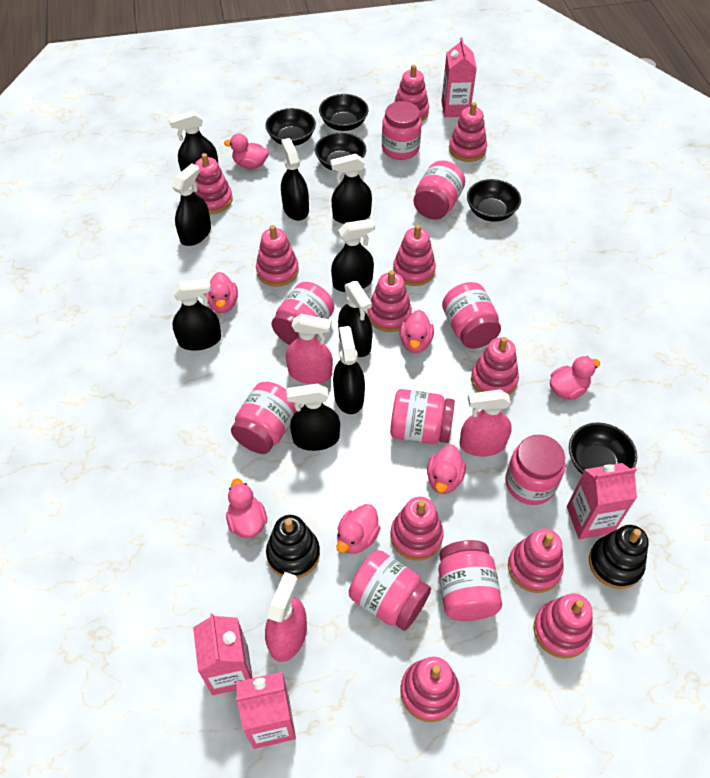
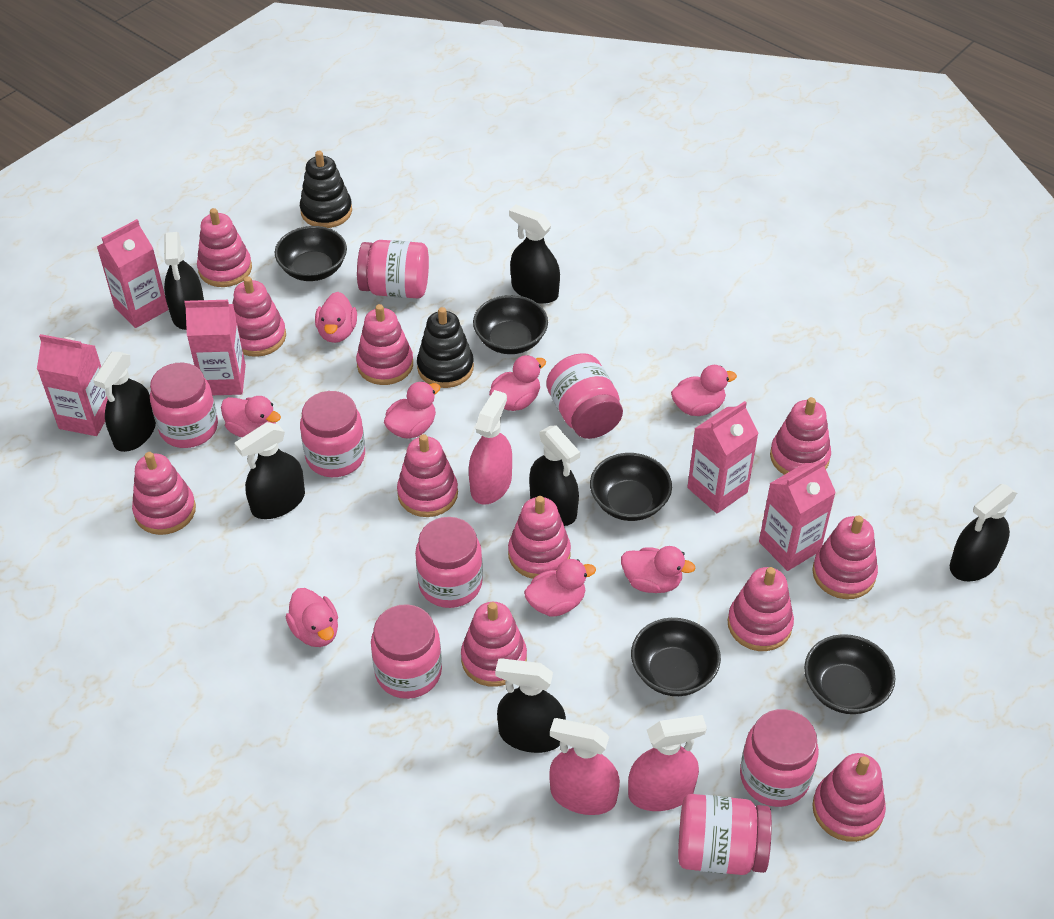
black spray bottle: [169,111,218,171] [172,163,211,246] [172,279,221,351] [281,138,309,221] [286,383,340,451] [330,154,372,224] [331,219,375,292] [333,326,365,414] [338,281,373,357] = 9 -> [93,352,156,452] [164,232,204,330] [234,422,305,519] [495,658,566,753] [509,204,560,304] [529,425,580,526] [950,484,1017,582] = 7
pink carton: [193,613,252,695] [236,672,296,749] [442,37,477,117] [567,463,637,539] = 4 -> [37,334,108,436] [97,219,168,328] [184,300,246,395] [687,401,758,513] [759,459,836,571] = 5
pink duck: [205,272,238,313] [224,134,269,169] [226,479,267,538] [337,504,380,554] [400,310,434,353] [427,444,466,494] [550,356,600,400] = 7 -> [221,396,281,437] [286,588,338,647] [315,292,357,343] [384,381,441,439] [489,355,546,411] [524,559,596,617] [621,546,695,593] [671,365,737,416] = 8
pink jar: [231,382,297,454] [271,282,334,345] [349,550,431,631] [382,101,422,160] [390,389,455,444] [413,160,465,220] [438,540,502,621] [442,282,501,349] [505,435,565,505] = 9 -> [150,362,218,448] [300,391,365,477] [357,240,429,298] [371,604,442,699] [415,517,483,608] [546,353,623,439] [678,794,772,875] [740,709,819,807] = 8

